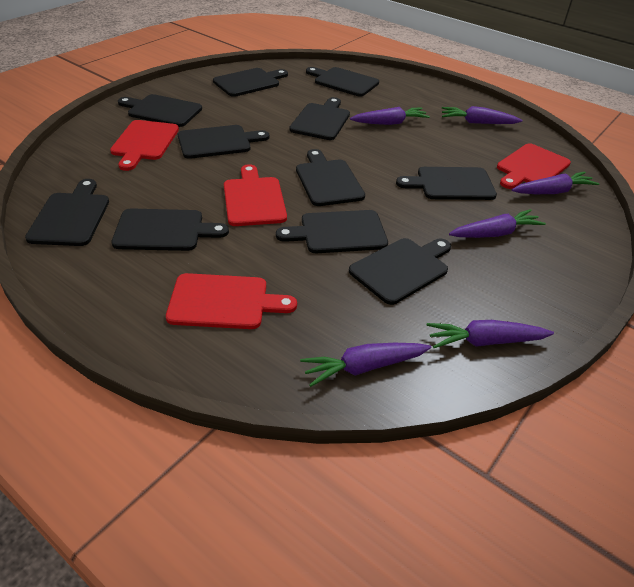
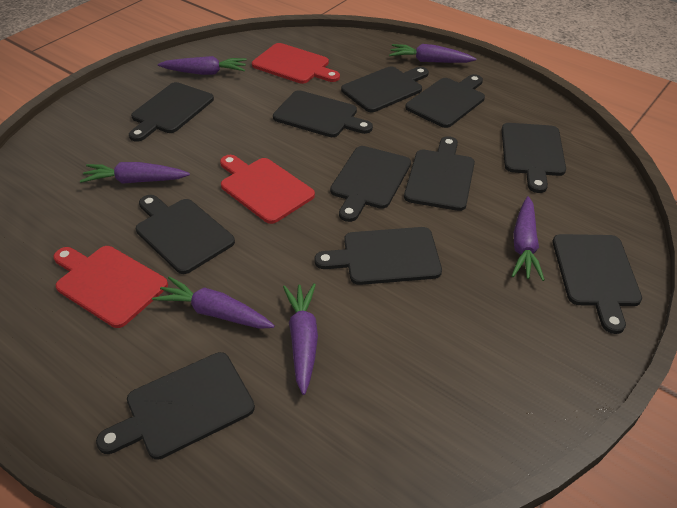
red cutting board: [110,120,179,171] [166,273,297,329] [224,164,287,226] [497,143,571,189] = 4 -> [53,246,168,328] [220,155,315,224] [252,43,340,84] = 3

